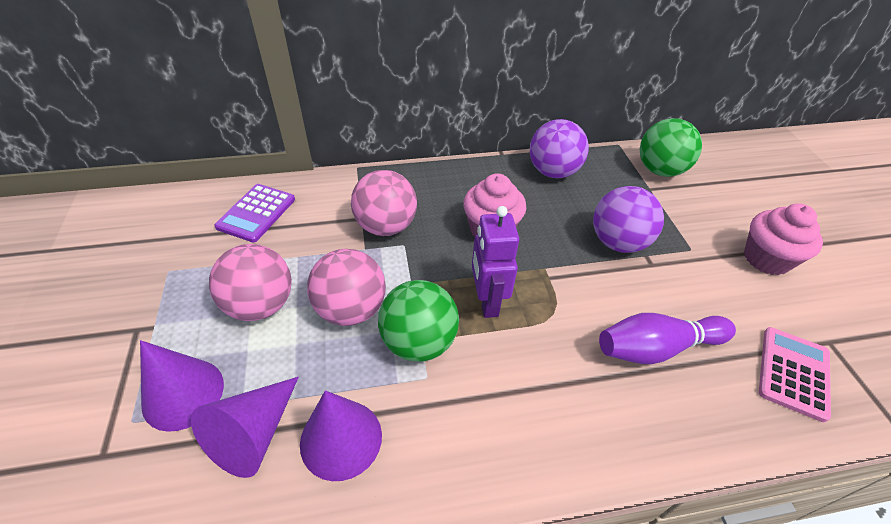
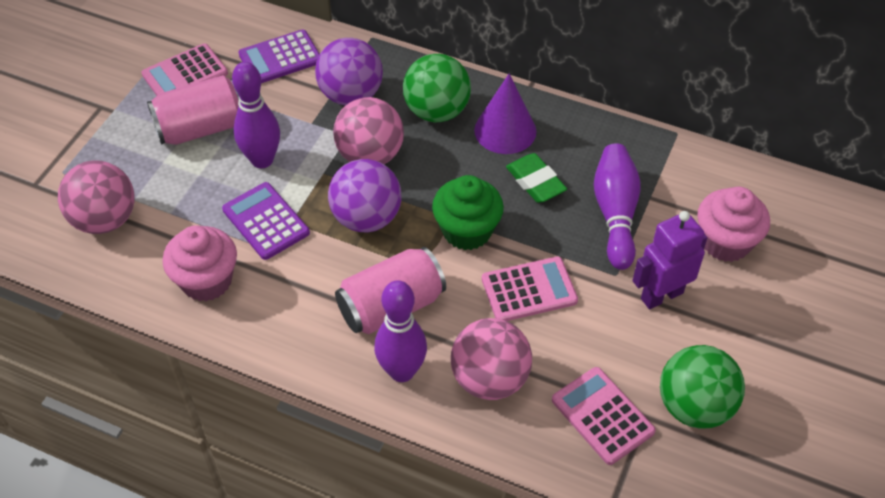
green cupcake: none = 0 -> [432,175,504,250] = 1
green eraser: none = 0 -> [506,153,567,203] = 1
pink calculator: [759,327,831,422] = 1 -> [141,43,228,96] [482,256,578,321] [552,367,656,465] = 3
pink can: none = 0 -> [147,75,239,145] [335,247,446,334] = 2
purple bowling pin: [599,313,736,364] = 1 -> [232,62,280,168] [374,280,427,382] [594,143,641,270] = 3
purple calculator: [214,184,295,242] = 1 -> [222,182,310,260] [238,29,320,83] = 2
purple cone: [140,340,224,432] [191,377,299,478] [300,390,382,481] = 3 -> [474,74,537,154] = 1

